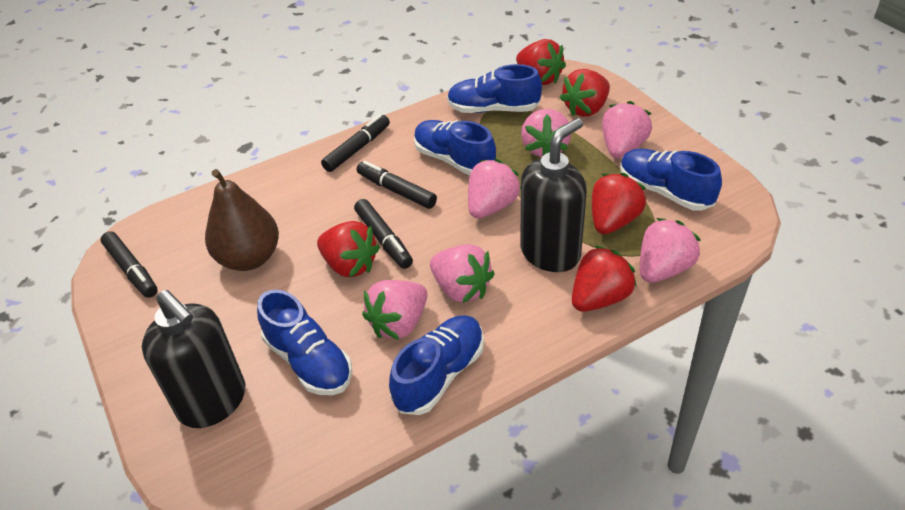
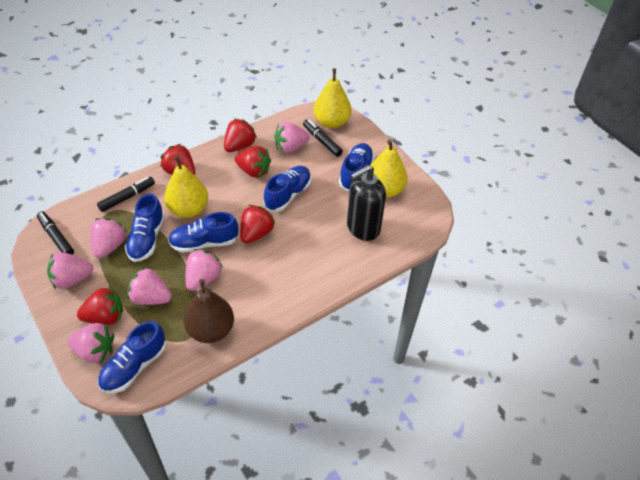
black marker: [101,231,158,298] [321,114,390,172] [354,199,413,269] [357,161,437,209] = 4 -> [37,211,74,255] [97,177,155,212] [303,119,343,157] = 3
black soap dispenser: [142,290,245,428] [520,118,587,272] = 2 -> [347,165,386,241] = 1
yellow pear: none = 0 -> [164,156,208,218] [313,69,351,128] [370,139,407,198] = 3

